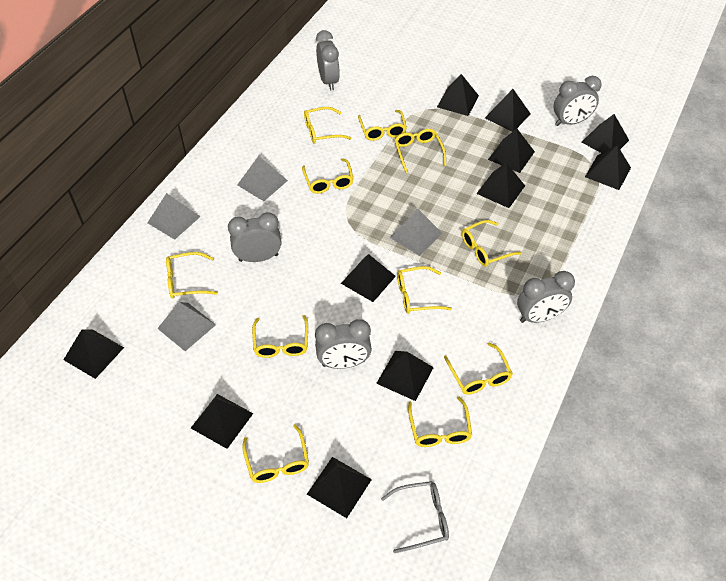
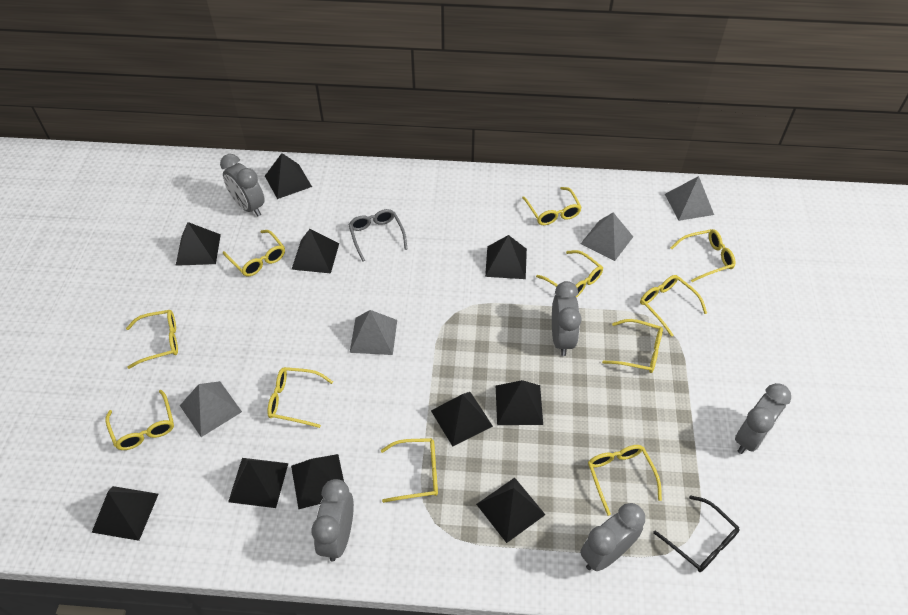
black glasses: none = 0 -> [653,495,740,572] = 1
black pyramid: [64,329,124,379] [191,394,253,449] [307,457,372,518] [341,254,396,302] [376,351,434,401] [437,74,479,116] [476,163,525,208] [485,89,531,132] [488,129,535,173] [582,114,629,153] [585,145,631,190] = 11 -> [92,486,158,541] [175,222,221,266] [228,458,288,508] [265,153,312,199] [291,229,339,274] [291,454,344,509] [431,392,493,446] [476,478,545,543] [485,235,527,279] [496,380,543,425] = 10

